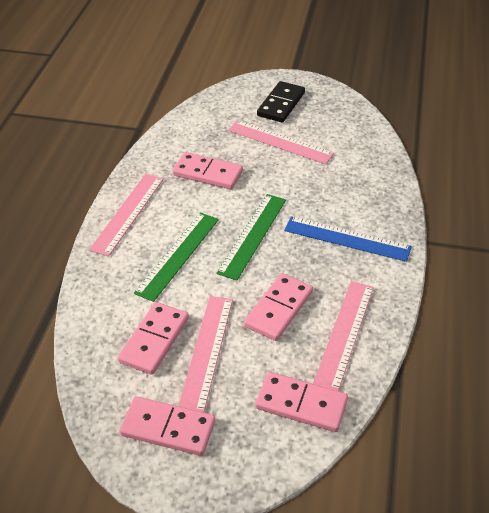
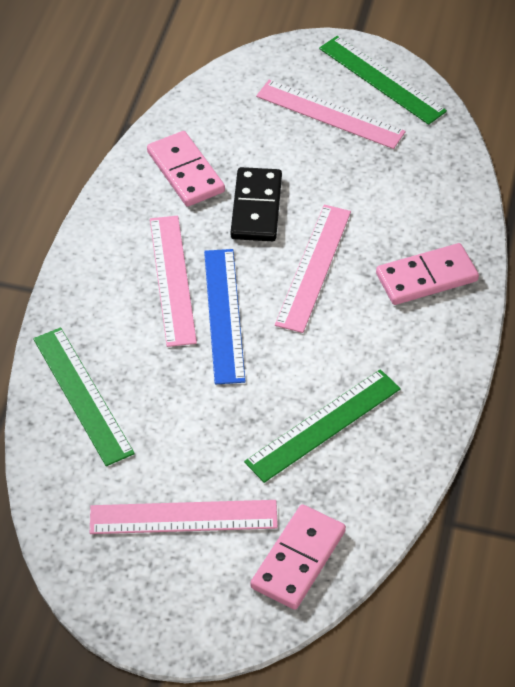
green ruler: [134,212,219,302] [216,194,286,280] = 2 -> [33,327,135,466] [244,369,401,483] [319,36,447,125] = 3
pink domino: [118,302,189,375] [120,396,215,456] [173,152,243,189] [244,273,313,341] [255,372,348,432] = 5 -> [147,131,225,207] [251,504,346,610] [376,243,479,305] = 3

